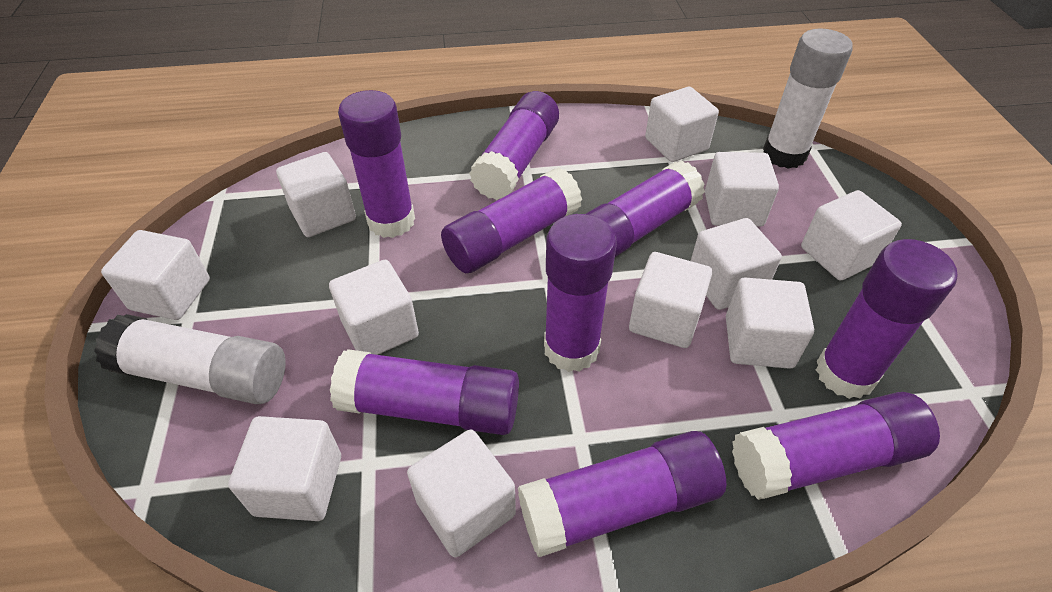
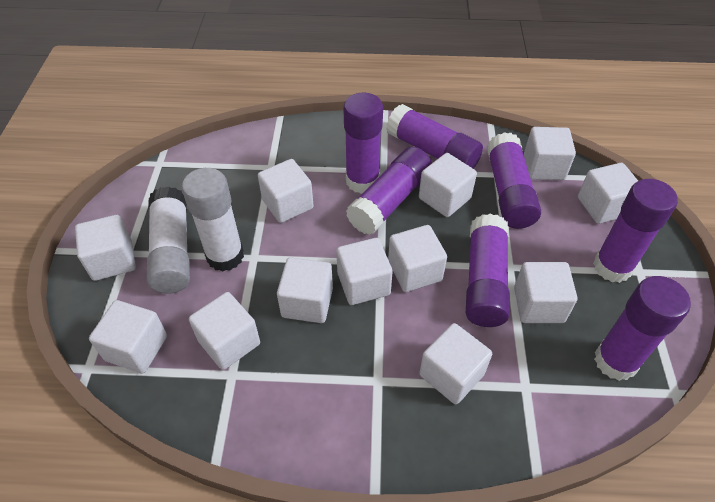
purple glue stick: [330,349,519,435] [338,90,415,238] [441,167,582,273] [469,91,559,200] [518,431,726,557] [544,214,617,372] [586,160,705,257] [732,392,940,500] [816,239,958,399] = 9 -> [343,93,383,194] [346,147,432,235] [386,104,483,169] [466,214,510,327] [487,132,541,229] [593,179,678,283] [594,276,691,381] = 7
white cube: [101,230,210,320] [228,416,341,521] [276,152,356,237] [329,260,419,355] [407,429,516,558] [629,252,712,348] [645,87,719,162] [691,218,782,310] [705,152,779,227] [726,278,814,369] [801,190,902,281] = 11 -> [75,215,136,281] [89,300,167,374] [189,292,260,370] [258,159,314,223] [277,257,333,323] [336,238,393,305] [388,225,447,292] [419,153,477,217] [419,323,492,404] [514,262,577,323] [524,127,576,180] [578,163,638,224] = 12

